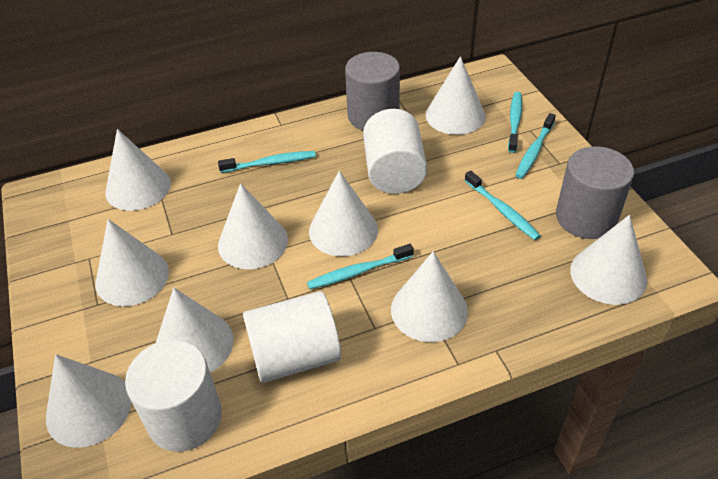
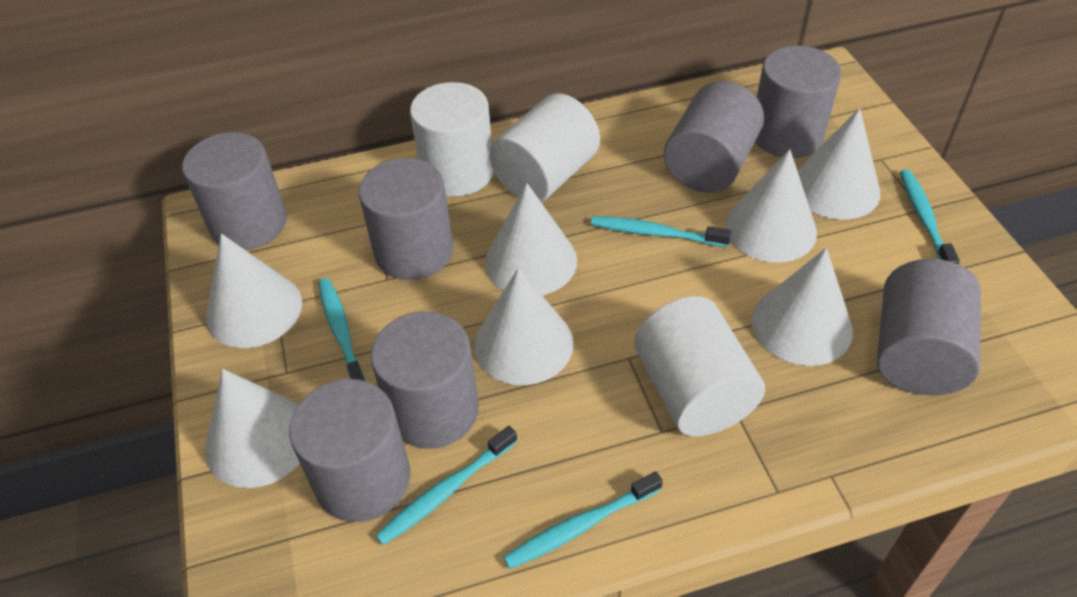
grey cylinder: [345,52,400,130] [556,146,634,239] = 2 -> [182,132,287,250] [289,379,410,522] [359,158,453,280] [371,312,479,449] [664,81,764,193] [755,46,841,158] [877,259,981,395] = 7
white cone: [46,354,132,448] [95,219,169,306] [105,129,171,211] [156,288,233,373] [218,183,288,269] [309,171,378,256] [391,251,468,342] [426,56,485,135] [570,215,647,305] = 9 -> [205,369,300,488] [206,234,302,348] [474,268,573,385] [485,183,577,295] [725,149,817,263] [752,248,853,366] [797,108,880,220] = 7

